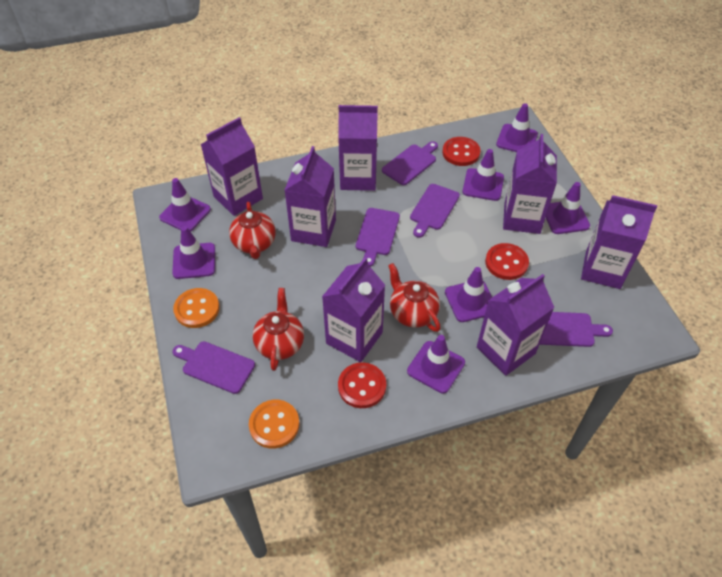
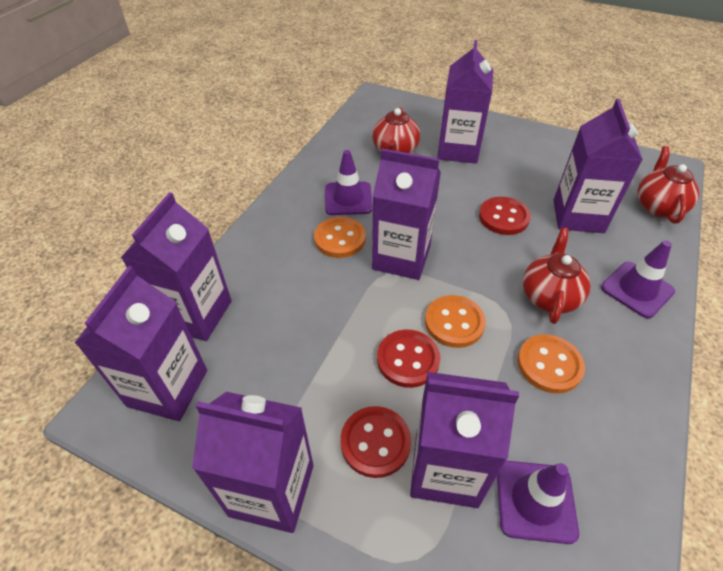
orange button: [173,288,220,328] [249,400,300,448] = 2 -> [314,217,366,258] [425,295,486,348] [517,334,585,394] = 3
purple cutting board: [172,341,255,394] [356,208,400,267] [382,141,438,185] [410,184,460,238] [539,312,613,347] = 5 -> none = 0
purple traffic cone: [159,178,211,232] [172,226,215,279] [407,335,465,393] [445,267,492,322] [463,149,504,201] [496,103,538,152] [546,182,590,234] = 7 -> [325,150,373,215] [497,461,579,544] [601,240,675,318] = 3

